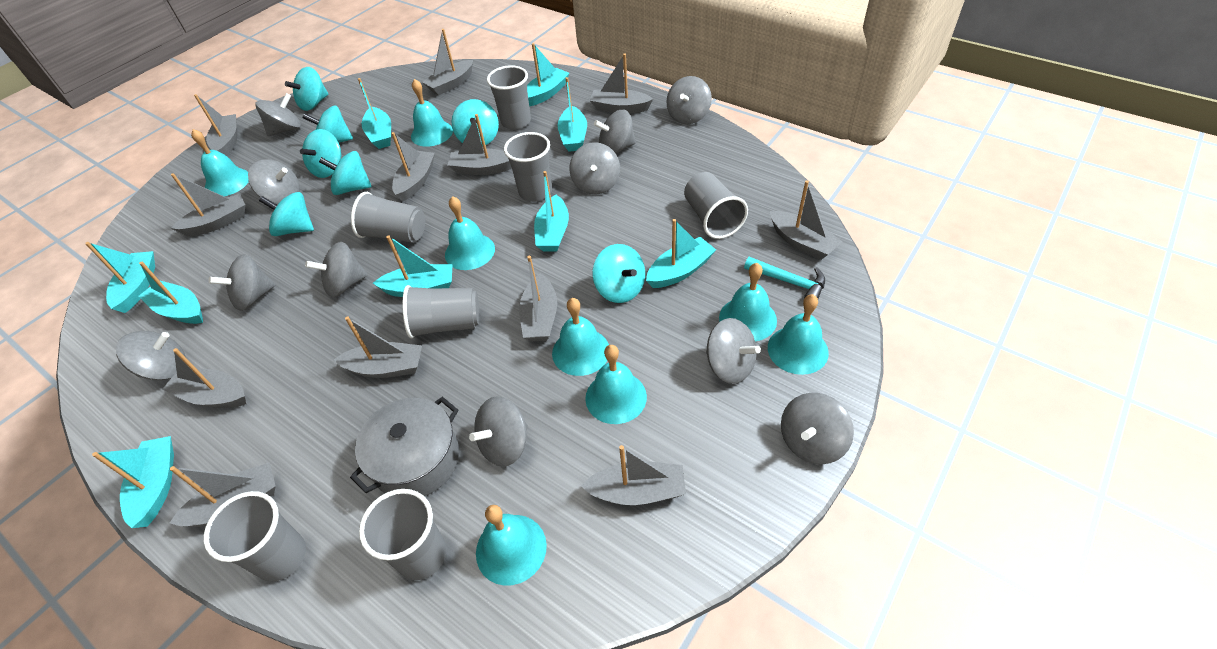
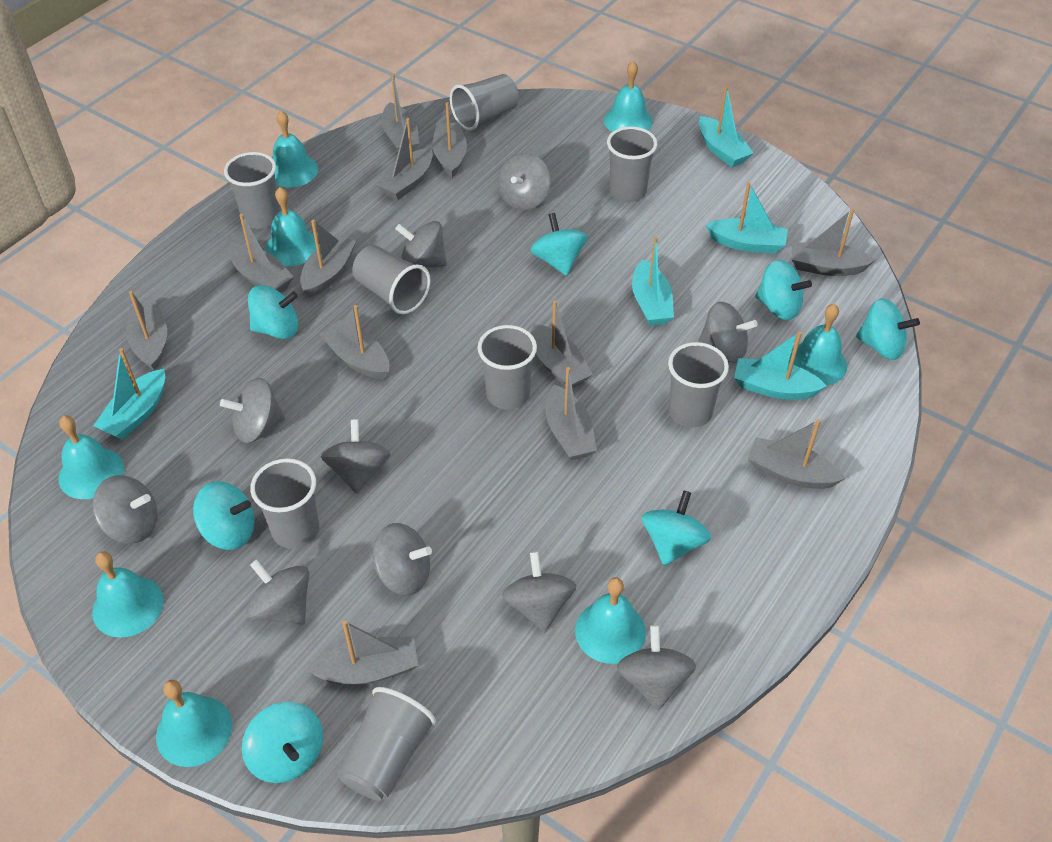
grey cup: [204,491,306,582] [351,192,425,243] [359,489,446,580] [402,285,479,338] [487,65,531,130] [504,132,552,202] [684,172,748,239] = 7 -> [224,152,280,229] [250,458,319,549] [337,687,436,801] [352,245,430,315] [450,74,519,131] [478,325,537,410] [607,126,657,202] [668,342,729,428] = 8
grey pot: [350,397,459,496] = 1 -> none = 0
grey spinning top: [116,331,186,380] [209,254,275,311] [248,159,300,205] [256,93,301,136] [305,242,368,297] [469,396,528,467] [569,142,620,195] [594,109,636,154] [666,76,712,124] [706,318,761,384] [781,393,854,464] = 11 -> [92,475,157,544] [220,378,285,443] [247,560,310,625] [321,419,390,494] [373,523,432,596] [395,221,447,267] [498,153,550,210] [502,551,576,632] [617,625,696,710] [698,302,758,363] = 10
turquoise boat: [85,242,155,313] [92,436,174,528] [139,262,203,324] [358,78,391,149] [373,235,453,297] [527,43,569,106] [534,171,569,252] [558,77,587,152] [646,219,716,288] = 9 -> [93,348,165,440] [632,237,674,326] [699,86,753,167] [706,182,788,254] [734,331,827,400] = 5
turquoise hammer: [744,257,825,299] = 1 -> none = 0

